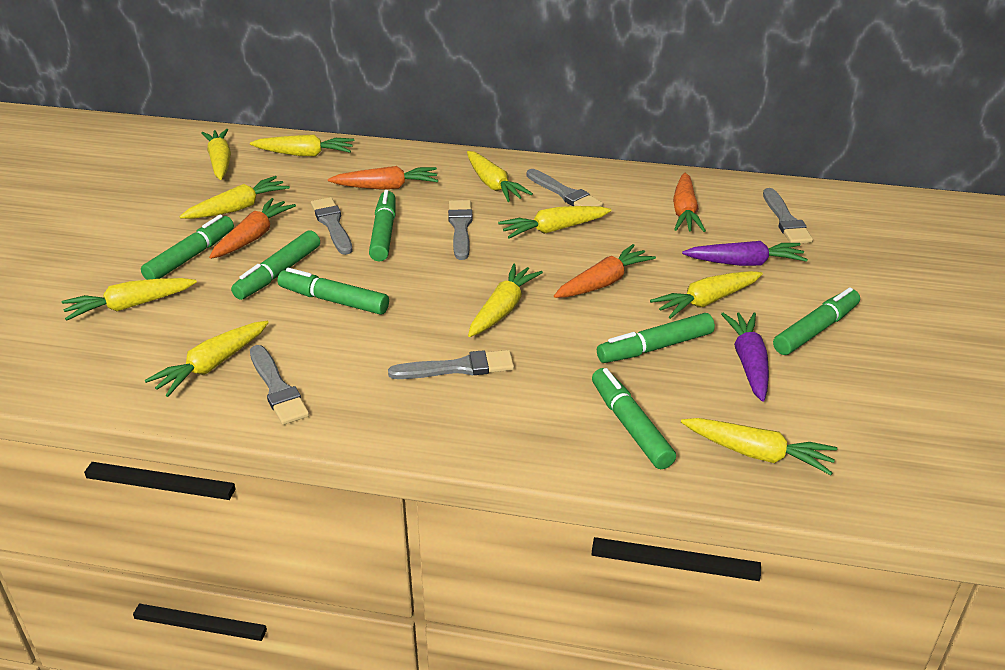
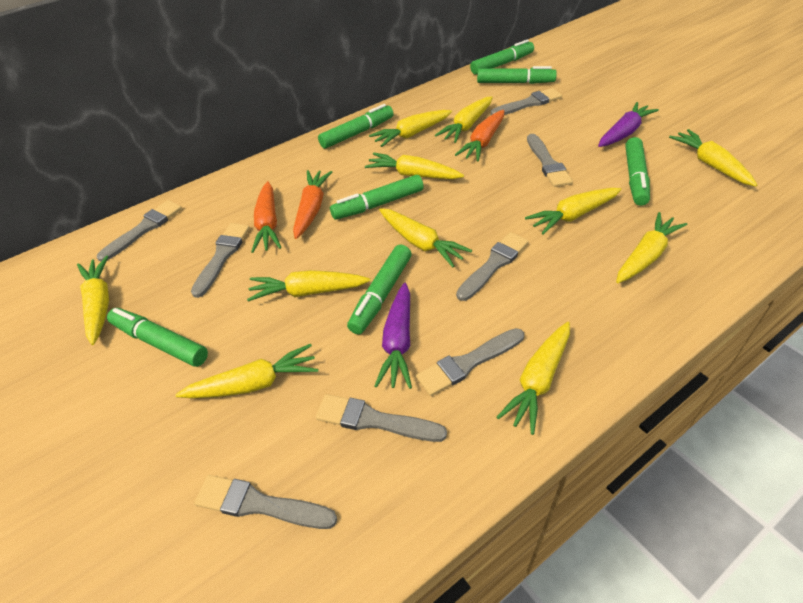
grey brush: [250,345,309,425] [311,197,352,255] [388,350,514,379] [448,200,473,260] [526,169,603,207] [763,188,813,244] = 6 -> [97,200,182,262] [191,223,250,298] [194,475,337,529] [316,394,447,442] [416,328,524,396] [456,232,529,301] [490,88,562,115] [527,134,573,187] = 8
orange carrot: [209,198,296,259] [328,166,438,190] [554,244,656,298] [673,173,706,232] = 4 -> [251,181,282,253] [293,170,332,239] [455,110,504,162] = 3
yellow carrot: [62,278,197,321] [145,321,269,397] [179,176,290,219] [201,129,231,180] [250,135,354,156] [467,151,533,202] [468,264,543,337] [498,206,612,238] [650,271,763,319] [681,418,837,475] = 10 -> [77,256,109,345] [176,344,318,399] [247,270,370,302] [365,152,464,179] [369,110,452,147] [379,208,472,267] [435,96,493,143] [496,322,570,435] [525,188,622,235] [616,212,687,283] [669,129,758,187] = 11

